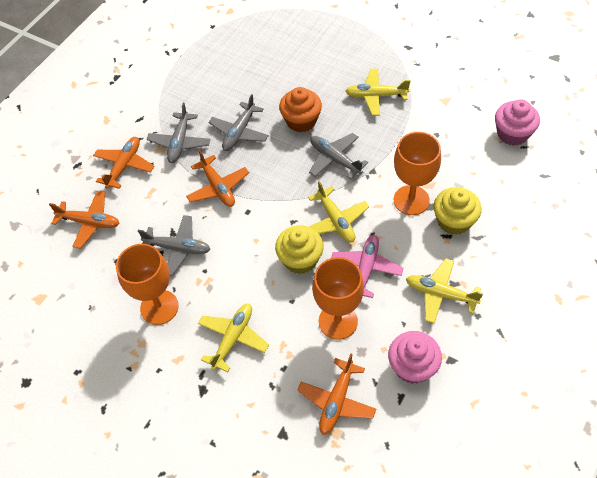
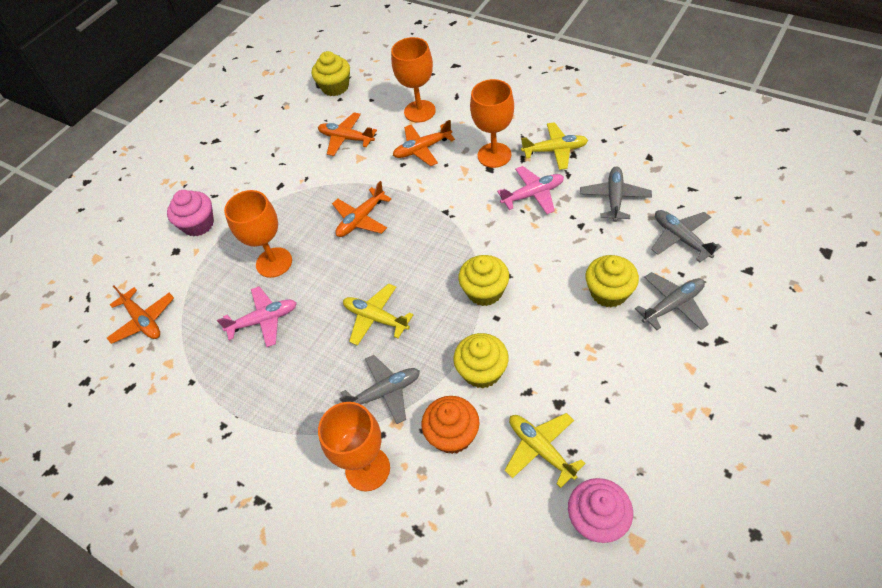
orange goblet: [116,244,179,325] [312,257,364,340] [394,132,441,215] = 3 -> [224,190,292,278] [318,402,390,491] [391,37,436,123] [470,79,514,168] = 4
pink plane: [331,235,403,298] = 1 -> [217,286,297,347] [497,166,564,214] = 2
yellow cupcake: [275,225,324,274] [434,187,482,235] = 2 -> [312,51,350,96] [453,333,509,388] [458,255,509,306] [585,255,639,308] = 4
yellow plane: [198,304,269,372] [308,181,369,243] [345,69,411,116] [406,258,483,324] = 4 -> [343,283,414,346] [505,413,586,488] [521,122,588,170] = 3

